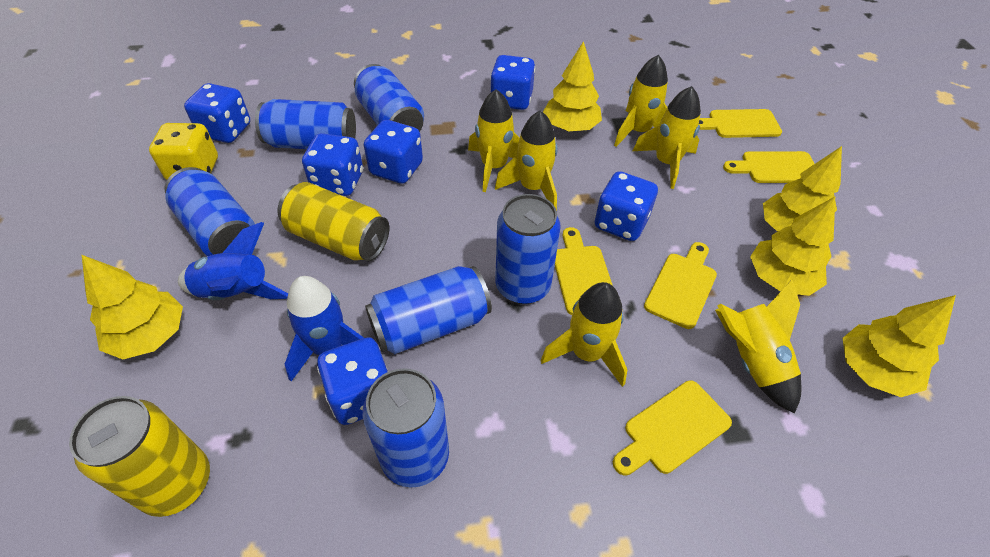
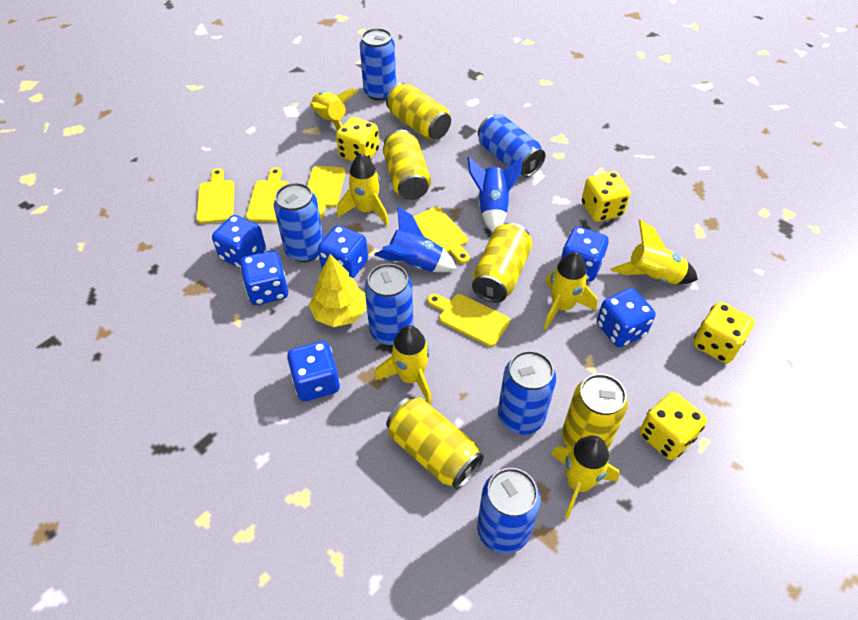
yellow can: [69,396,210,517] [278,182,389,261] = 2 -> [383,130,431,200] [386,83,451,140] [386,397,484,489] [472,223,532,303] [562,374,628,449] = 5
yellow dice: [149,123,218,180] = 1 -> [336,117,379,162] [582,172,631,222] [639,392,707,460] [693,302,755,363] = 4
yellow tree: [82,255,183,359] [543,41,602,131] [750,197,835,296] [763,146,842,232] [842,295,956,397] = 5 -> [309,254,366,327] = 1

